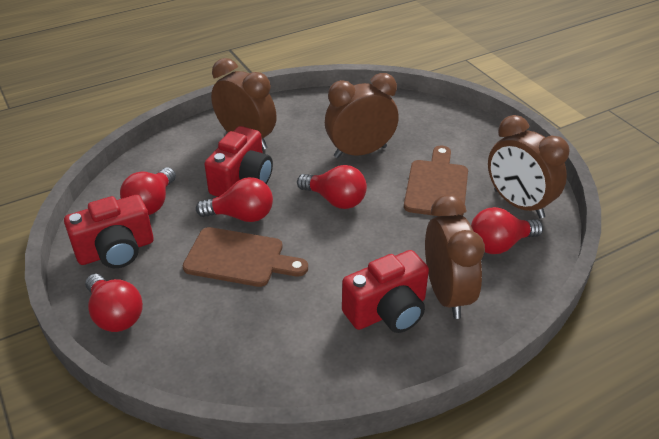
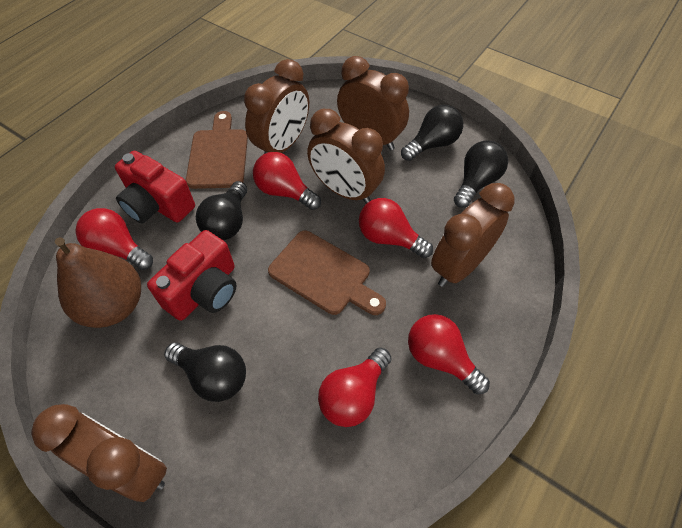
black light bulb: none = 0 -> [164,343,246,402] [196,181,247,240] [401,105,463,161] [454,141,508,208] = 4
brown clock: [211,58,277,150] [325,73,399,158] [425,195,485,319] [488,115,570,218] = 4 -> [31,404,167,502] [244,59,309,154] [307,109,385,204] [337,56,409,150] [431,183,515,287] = 5
brown pear: none = 0 -> [55,237,141,328] = 1
red camera: [64,195,154,268] [204,126,273,197] [342,250,429,333] = 3 -> [115,151,195,223] [147,230,237,321] = 2

